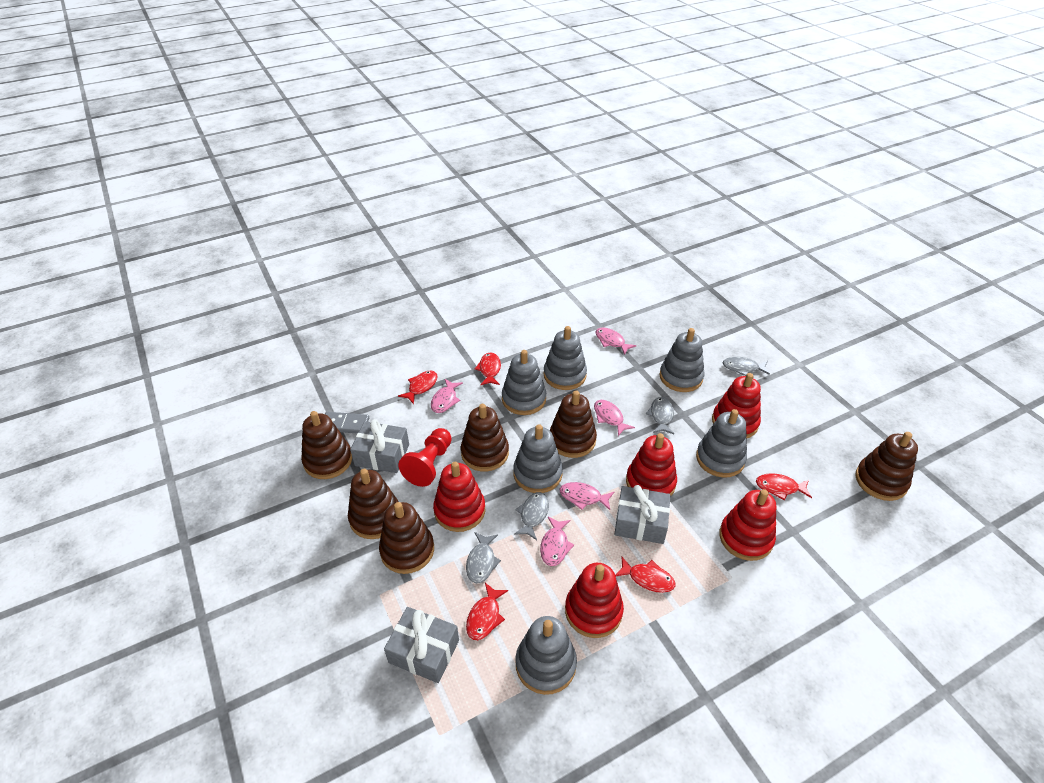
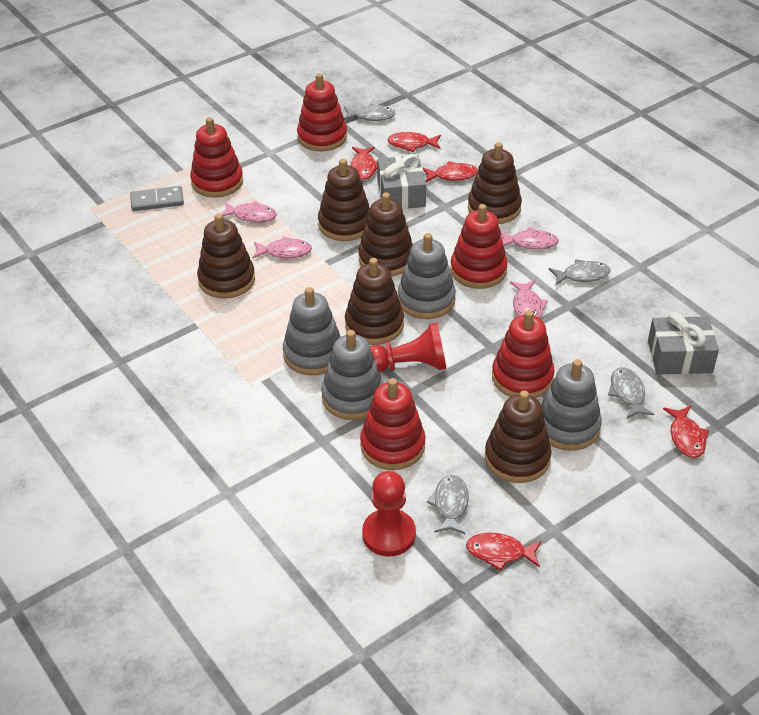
grey gift: [350,419,409,473] [384,607,459,683] [614,485,670,544] = 3 -> [377,154,426,209] [648,312,719,375] = 2
grey stacking toy: [502,350,546,415] [513,424,563,493] [516,616,577,695] [544,326,587,390] [660,328,705,392] [696,409,747,477] = 6 -> [283,287,341,376] [321,330,383,420] [398,233,456,319] [541,359,602,451] = 4
pink fish: [431,379,463,413] [540,517,574,566] [560,482,614,510] [594,400,635,436] [596,328,637,355] = 5 -> [221,201,277,223] [252,236,312,259] [501,227,559,250] [510,280,548,318] = 4
red pawn: [398,428,452,487] = 1 -> [362,471,416,557] [370,323,447,372] = 2

